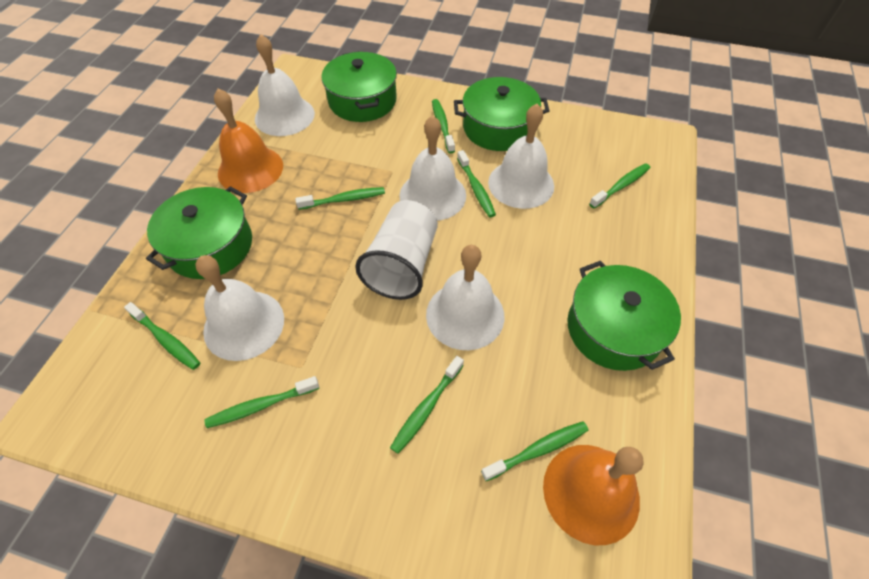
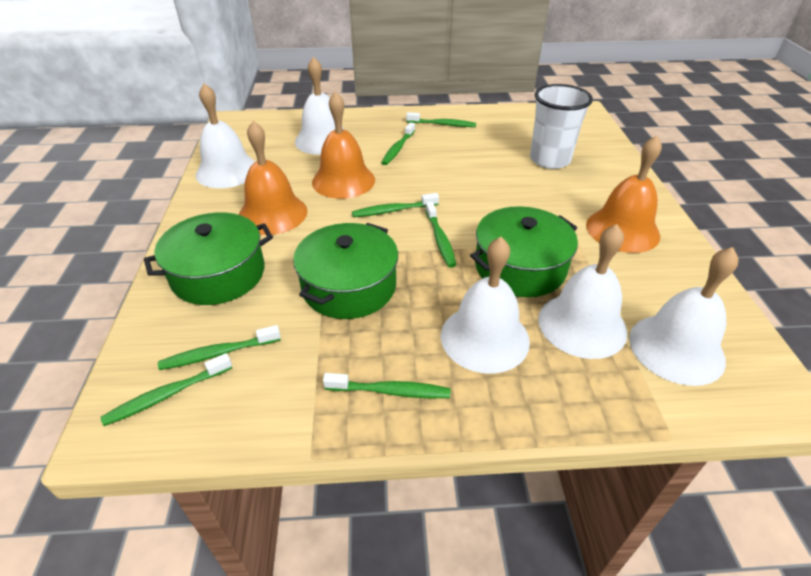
green pot: [146,186,252,279] [321,51,397,122] [454,77,550,151] [567,261,681,371] = 4 -> [144,212,273,305] [293,223,398,319] [470,206,578,297] = 3
green toothbrush: [124,302,200,370] [204,376,319,428] [295,187,385,210] [390,356,464,454] [432,99,455,153] [457,150,496,217] [481,421,588,481] [589,163,650,209] = 8 -> [100,353,232,426] [158,325,281,370] [323,373,451,398] [352,193,439,217] [381,122,415,165] [406,112,476,127] [425,202,456,268] = 7
orange bell: [214,88,283,193] [543,445,644,545] = 2 -> [239,121,308,235] [312,92,375,199] [586,135,662,253] = 3

